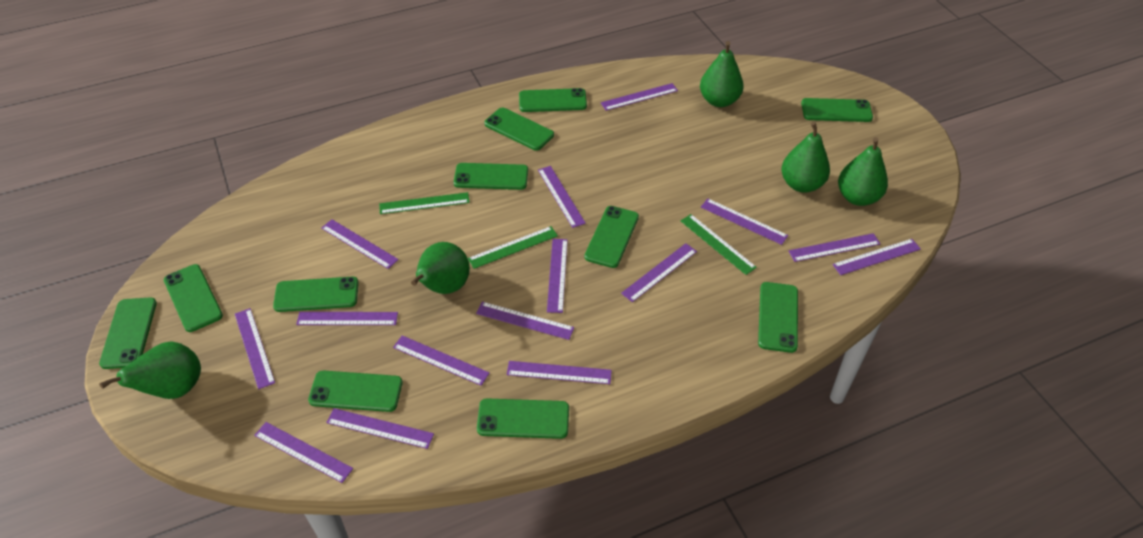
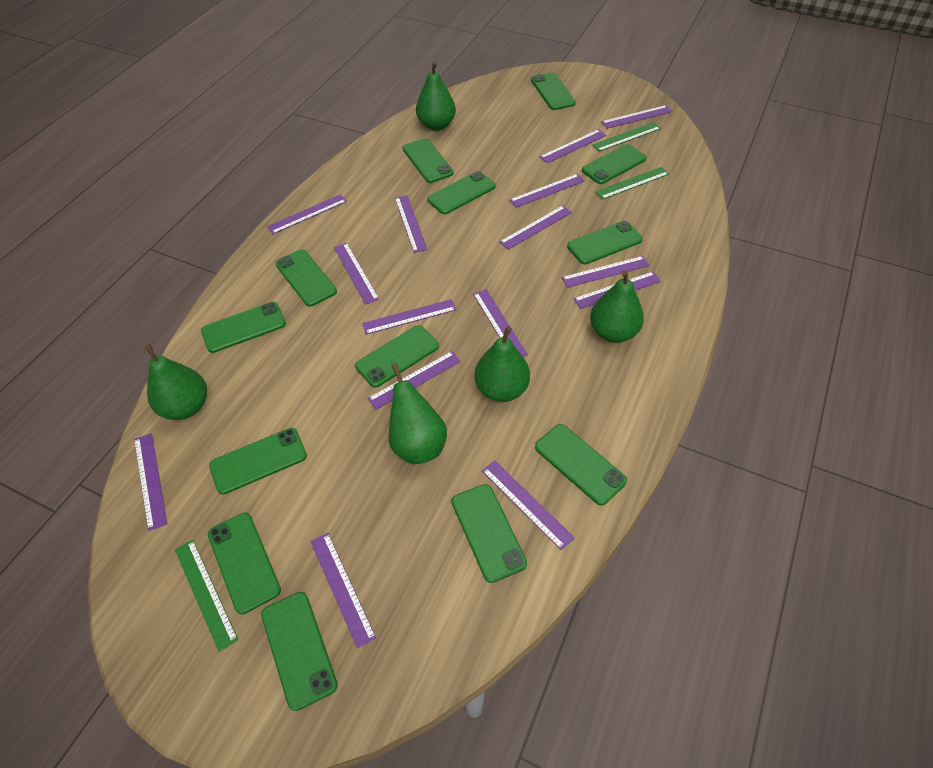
green phone: [99,297,157,369] [164,264,223,332] [273,277,359,312] [308,371,403,412] [454,163,528,190] [477,398,569,439] [484,108,554,151] [519,88,587,112] [584,206,639,268] [758,282,798,353] [801,98,873,122] = 11 -> [201,302,286,353] [208,513,281,614] [209,428,307,495] [261,592,338,711] [275,249,337,307] [355,325,439,387] [402,138,454,183] [427,171,496,214] [452,484,527,583] [531,72,576,110] [535,424,627,506] [567,221,643,264] [582,144,647,184] = 13

